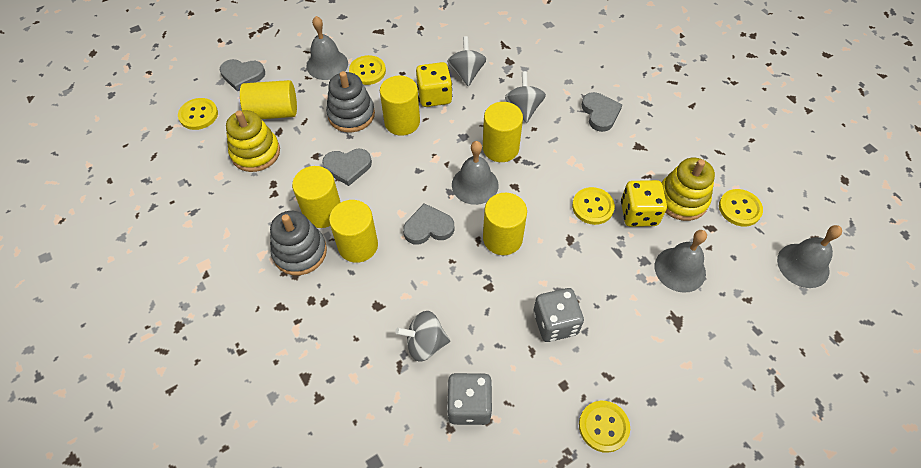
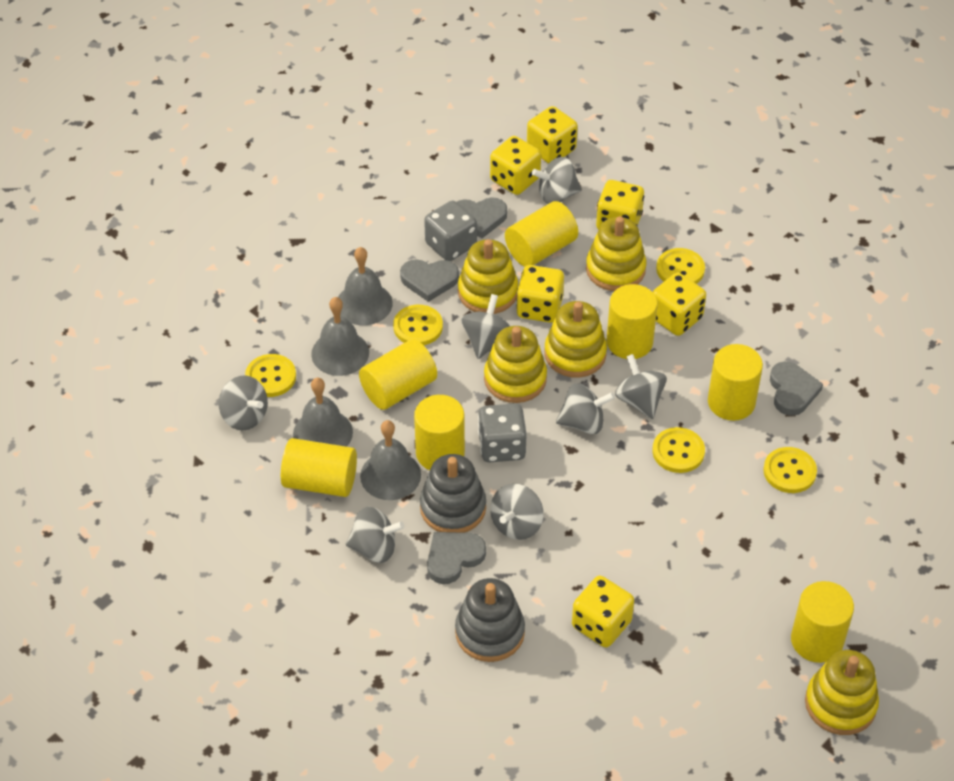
grey spinning top: [395,311,450,362] [447,36,486,86] [505,71,546,123] = 3 -> [219,375,268,430] [346,507,405,563] [461,294,510,359] [490,484,543,540] [532,157,582,204] [556,384,615,434] [615,354,667,419] = 7
yellow cylinder: [240,80,297,119] [292,166,341,228] [329,200,378,263] [380,76,420,136] [483,102,523,162] [483,193,527,255] = 6 -> [281,438,357,497] [359,339,437,410] [414,395,465,470] [505,201,578,267] [607,284,657,359] [708,344,763,421] [791,581,854,663] = 7
yellow dice: [416,62,452,107] [621,180,667,227] = 2 -> [490,136,541,195] [516,265,564,323] [527,106,578,164] [572,576,634,648] [596,180,644,229] [653,273,706,336] = 6
yellow stacking toy: [226,110,280,172] [661,158,715,221] = 2 -> [458,239,519,314] [484,326,547,403] [544,301,607,378] [586,216,646,291] [805,650,879,735] = 5

